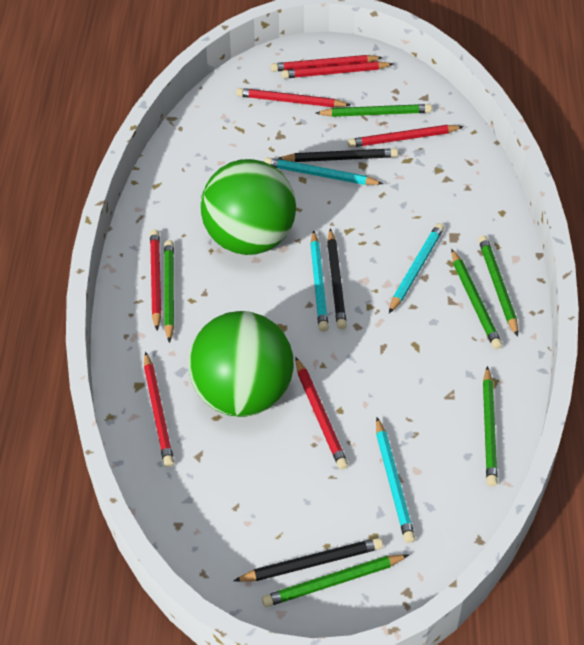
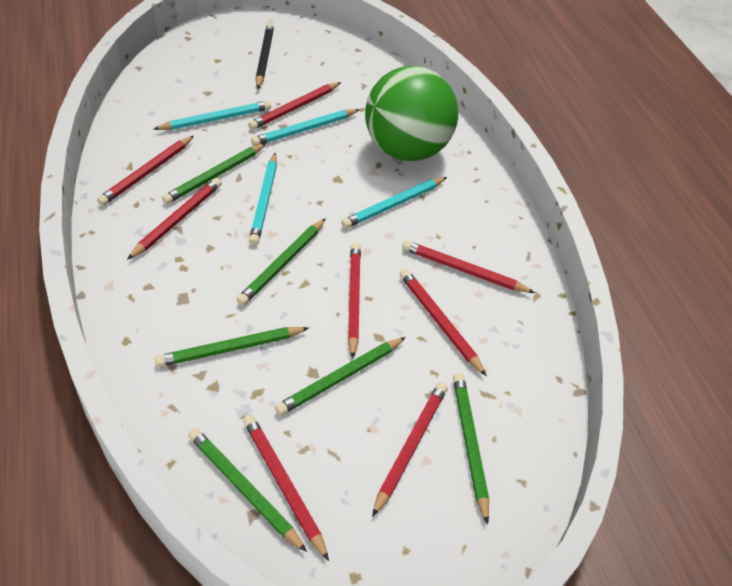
black pencil: [233,538,383,582] [277,148,398,162] [327,229,347,329] = 3 -> [256,23,274,89] = 1
green ball: [189,311,294,417] [201,159,296,255] = 2 -> [365,66,458,161] = 1
red pencil: [144,352,174,467] [150,230,162,330] [236,88,350,107] [271,55,383,72] [281,61,393,79] [296,357,348,469] [348,125,464,148] = 7 -> [97,136,194,206] [127,178,222,260] [243,415,329,561] [248,82,341,130] [348,243,361,359] [372,382,447,517] [400,269,487,376] [402,240,535,293] = 8

